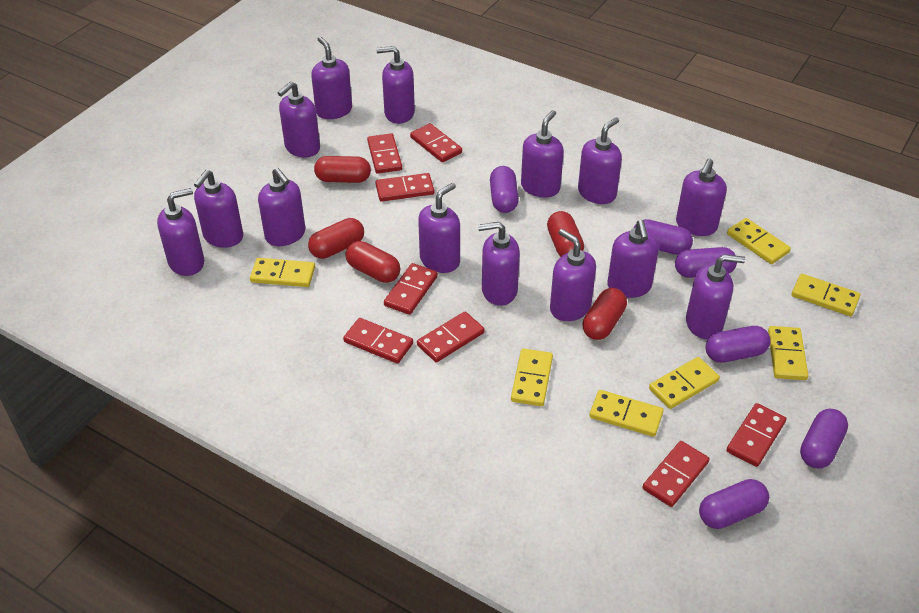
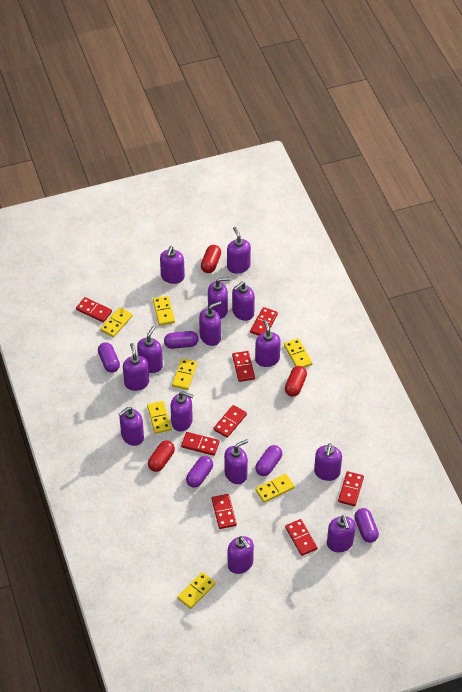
purple capsule: [490,166,519,213] [634,219,693,255] [675,247,737,278] [699,479,769,529] [706,326,770,363] [800,409,848,468] = 6 -> [98,342,120,373] [164,331,199,349] [186,456,213,488] [255,445,282,476] [354,508,379,543] = 5
red capsule: [308,218,364,259] [314,156,371,183] [345,241,400,283] [547,211,584,257] [582,288,627,340] = 5 -> [148,440,175,472] [201,245,221,273] [285,366,307,397] = 3

